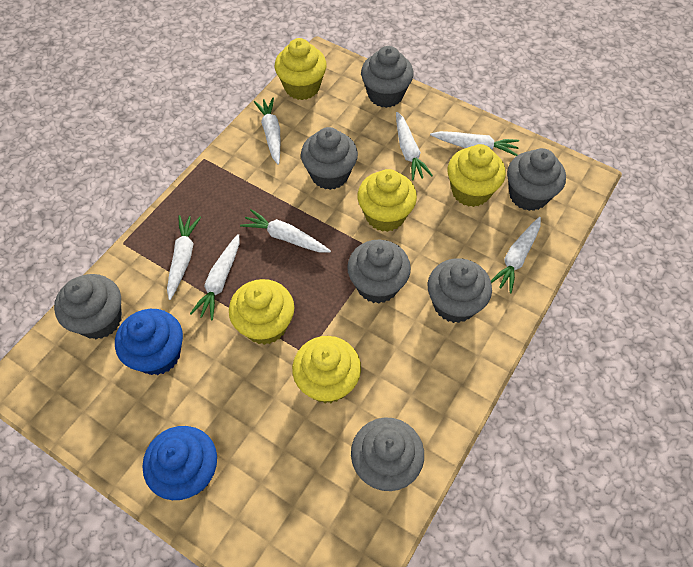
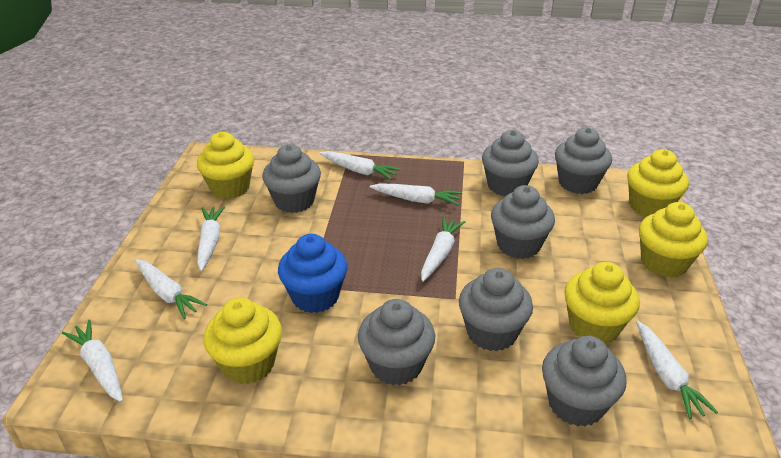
blue cupcake: [115,309,183,375] [143,426,217,500] = 2 -> [278,234,348,313] = 1

